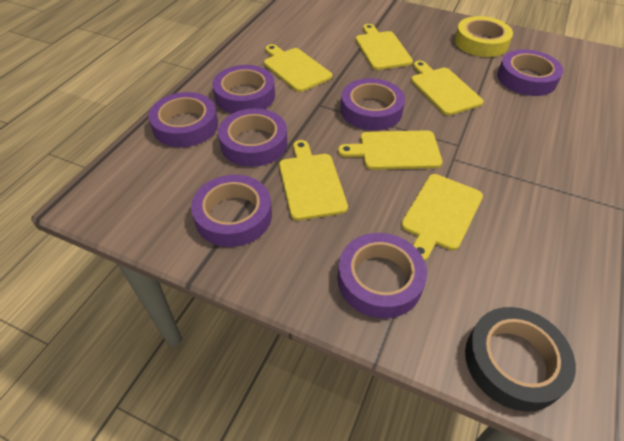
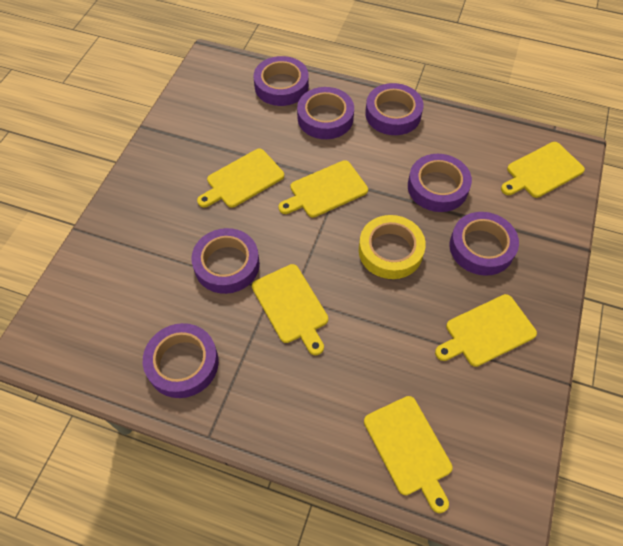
black tape: [465,307,576,412] = 1 -> none = 0

